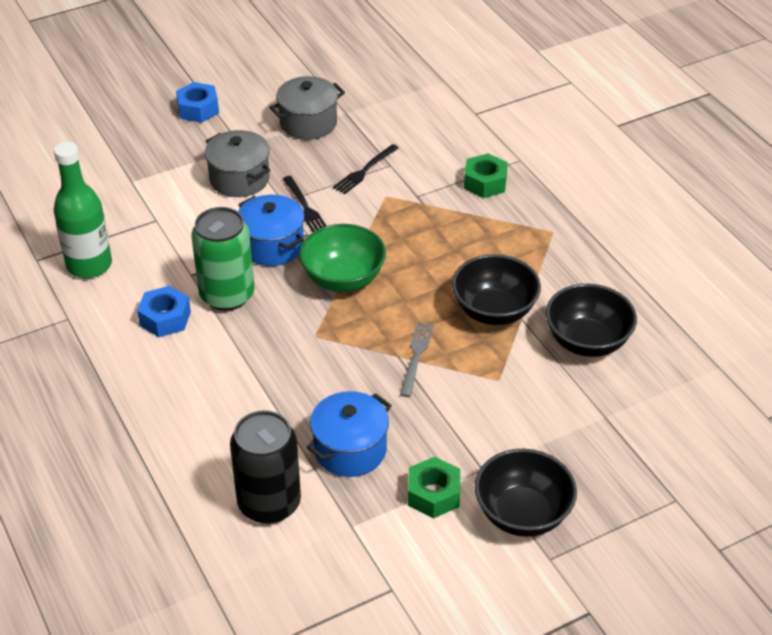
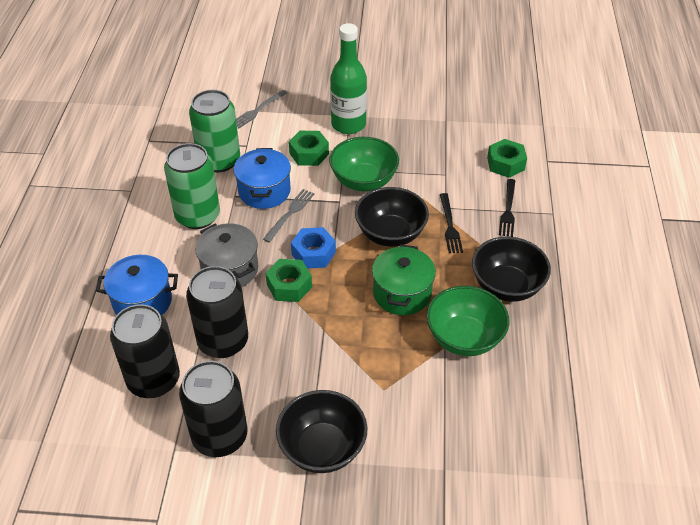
black can: [230,410,301,524] = 1 -> [110,304,180,398] [179,361,247,457] [186,266,248,358] = 3
blue nut: [137,286,191,337] [176,82,219,123] = 2 -> [291,227,336,269] = 1
green bowl: [299,224,386,292] = 1 -> [329,137,399,191] [427,286,509,356] = 2
green can: [191,207,255,311] = 1 -> [164,143,220,229] [189,90,240,172] = 2
green nut: [408,457,460,518] [464,153,508,198] = 2 -> [266,259,312,302] [289,131,329,166] [487,139,527,178] = 3
green pot: none = 0 -> [372,244,436,315] = 1
grey fork: [400,322,434,397] = 1 -> [236,90,287,128] [263,189,315,243] = 2
grey pot: [205,130,270,197] [269,76,345,140] = 2 -> [195,223,258,287] = 1

